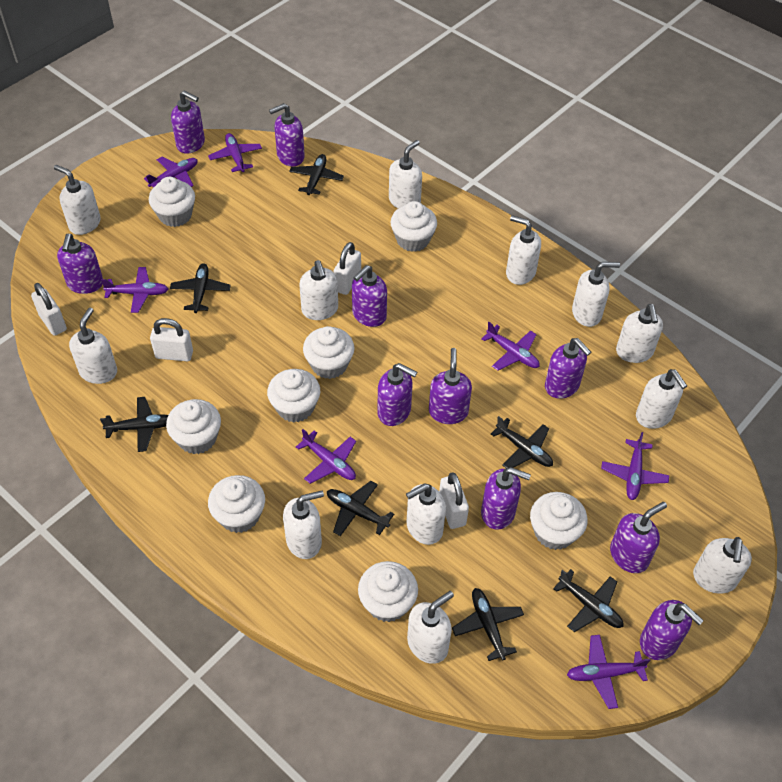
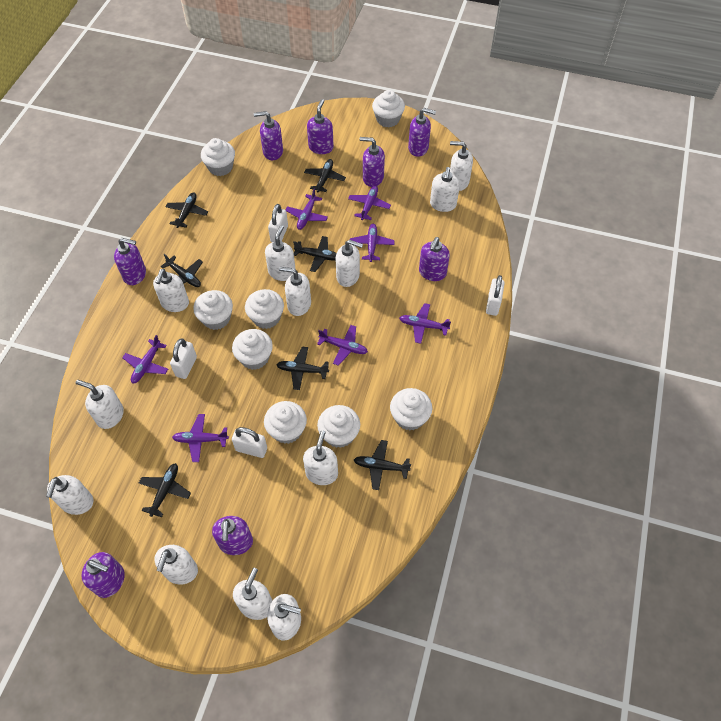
purple soap dispenser: [57,234,103,294] [171,91,205,154] [269,103,305,166] [352,265,387,327] [377,363,417,426] [429,348,472,424] [481,467,531,530] [545,338,591,399] [610,502,667,573] [640,600,704,660] = 10 -> [82,552,125,598] [114,238,146,285] [212,516,253,555] [254,111,283,160] [307,99,334,154] [360,137,385,187] [408,108,436,157] [419,237,450,281] = 8

